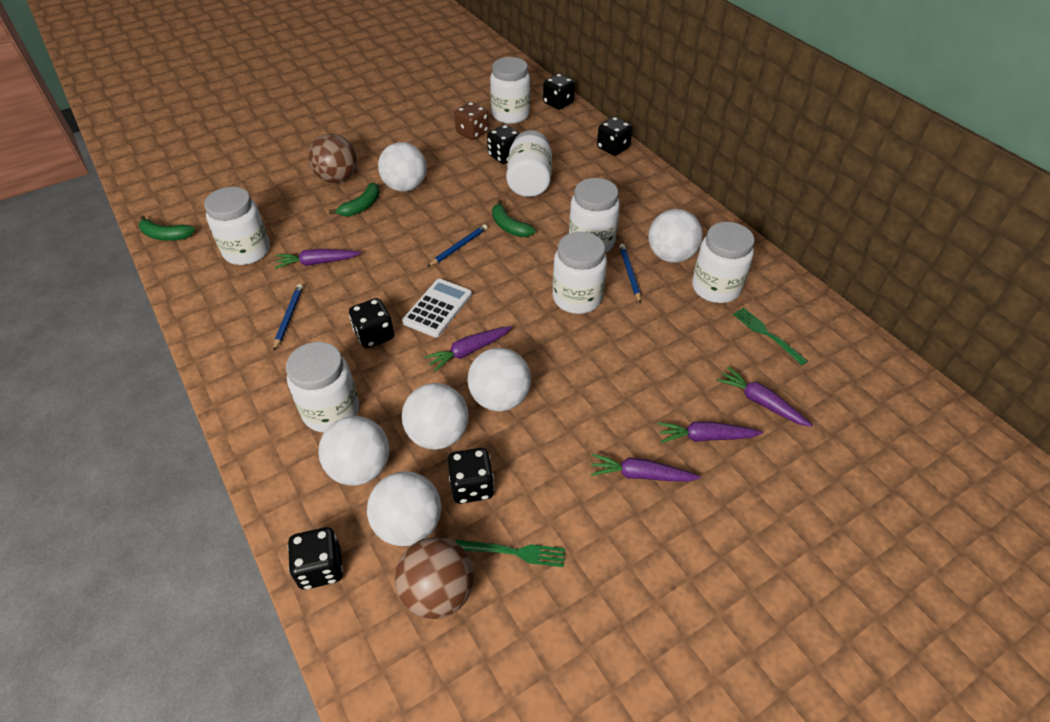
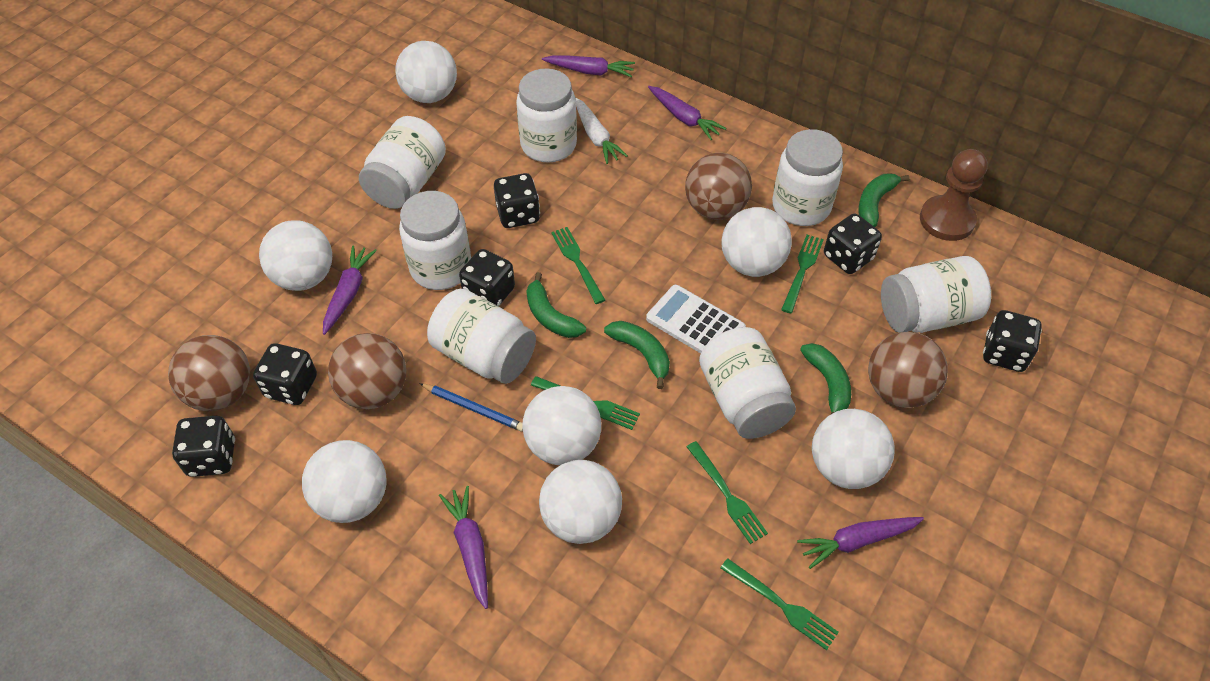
blue pencil: [274,284,303,351] [427,224,488,267] [619,244,641,304] = 3 -> [419,383,523,432] = 1
brown ball: [308,134,357,183] [395,537,474,619] = 2 -> [168,335,250,411] [328,333,407,409] [685,153,752,220] [868,332,948,408] = 4
brown dice: [454,102,489,140] = 1 -> none = 0
brown pawn: none = 0 -> [920,149,988,241] = 1
green banana: [139,215,195,241] [329,182,380,217] [492,199,535,237] = 3 -> [526,272,586,338] [604,321,670,389] [800,343,851,415] [859,174,909,227] = 4
green fork: [456,540,565,567] [733,307,808,365] = 2 -> [531,376,640,430] [551,227,605,304] [687,441,768,544] [721,558,839,650] [781,235,824,313] = 5
white ball: [318,416,390,485] [367,471,441,546] [378,142,427,192] [402,383,469,450] [467,348,531,411] [649,209,703,263] = 6 -> [259,220,332,291] [302,440,387,523] [395,41,457,103] [522,386,601,465] [539,460,622,544] [721,207,792,277] [812,409,895,489] = 7
white carrot: none = 0 -> [575,98,628,164] = 1

